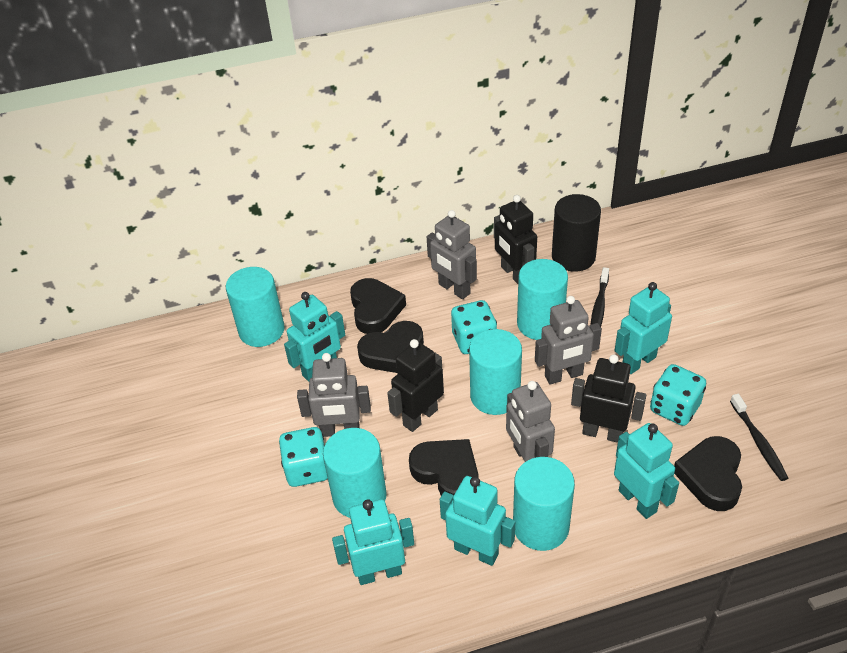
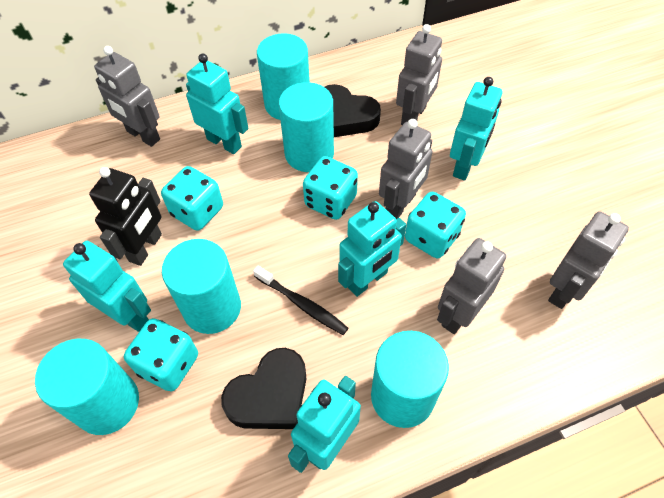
black cylinder: [552,194,601,272] = 1 -> none = 0
black heart: [350,278,406,334] [357,321,424,373] [409,439,478,496] [674,436,742,511] = 4 -> [221,348,306,429] [325,84,381,137] = 2
black robot: [387,339,444,432] [494,195,537,284] [571,354,646,443] = 3 -> [89,167,162,266] = 1
black toothbrush: [590,267,609,327] [730,394,788,481] = 2 -> [253,265,348,335] = 1
grey robot: [297,353,371,437] [427,210,477,299] [506,381,555,462] [535,296,602,385] = 4 -> [94,46,160,147] [379,119,433,219] [396,24,442,125] [437,238,506,334] [548,211,629,309] = 5
turquoise dice: [279,427,328,487] [451,300,497,354] [650,364,706,426] = 3 -> [124,318,198,392] [161,166,223,231] [303,156,358,220] [405,192,466,258] = 4

